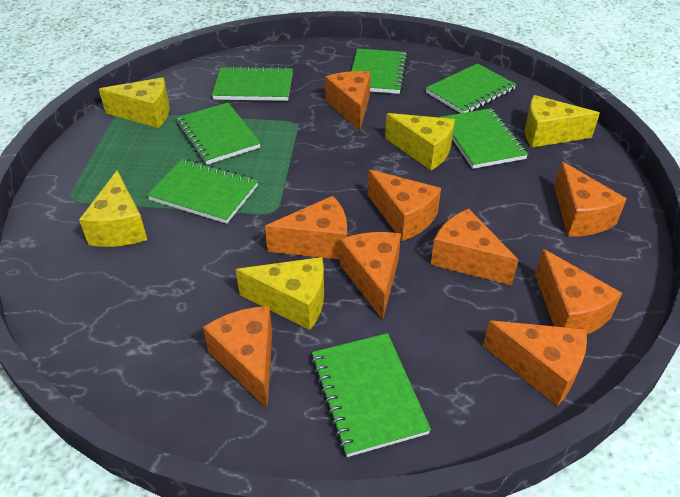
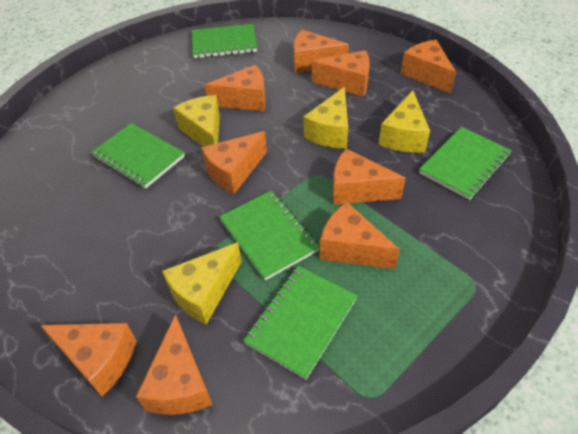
green notebook: [147,159,258,224] [176,103,261,165] [212,66,293,101] [311,333,431,457] [351,48,408,94] [426,63,516,113] [440,108,528,169] = 7 -> [91,123,185,189] [192,24,257,58] [219,190,320,281] [243,266,358,380] [419,127,512,200] = 5
yellow cheese: [79,170,147,247] [99,77,170,128] [236,257,324,330] [385,113,455,170] [525,95,600,148] = 5 -> [162,242,242,325] [173,95,220,147] [303,87,348,148] [379,91,430,153] = 4

